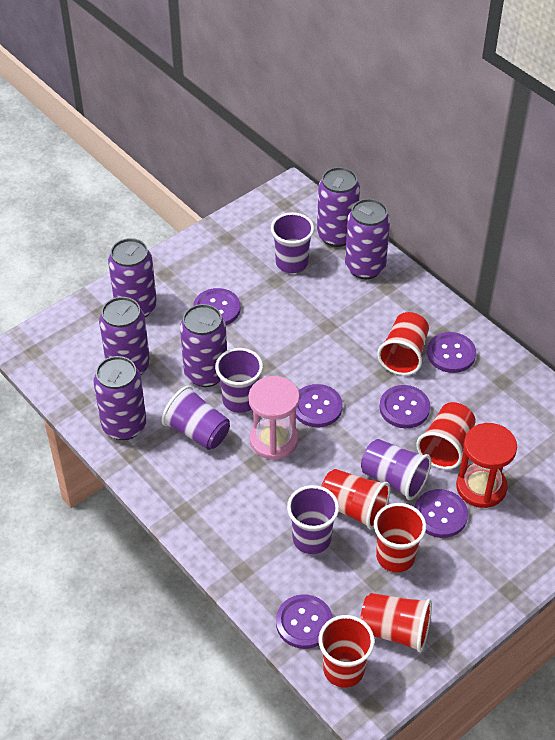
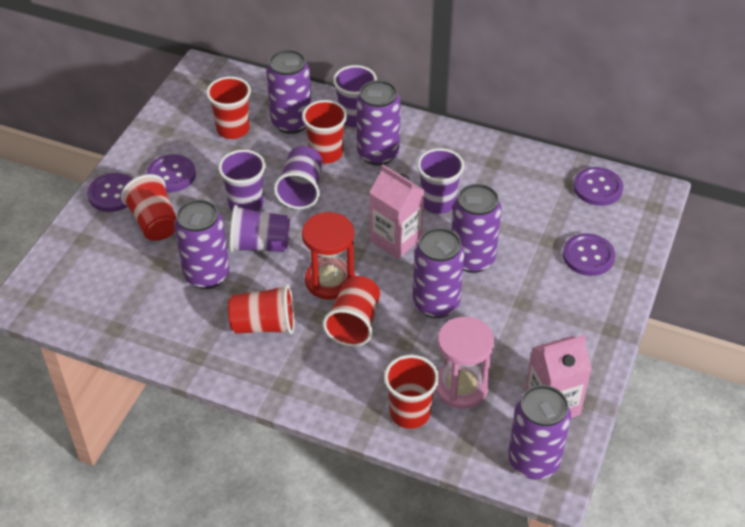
pink carton: none = 0 -> [369,165,425,259] [525,335,592,418] = 2
purple button: [193,288,240,325] [276,594,333,649] [296,384,343,427] [379,385,430,428] [415,489,468,538] [427,332,476,373] = 6 -> [87,173,133,212] [147,154,196,193] [563,233,615,276] [573,167,623,206] = 4

